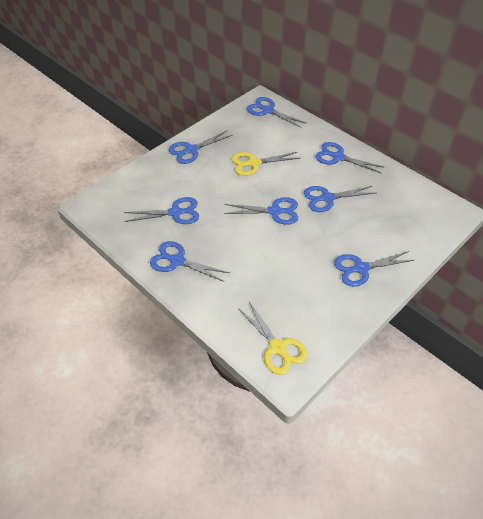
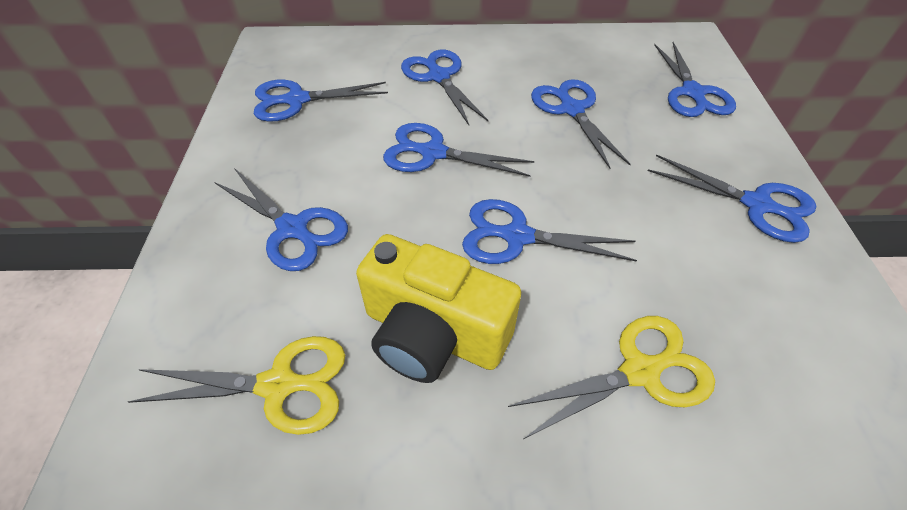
yellow camera: none = 0 -> [356,234,521,383] = 1

